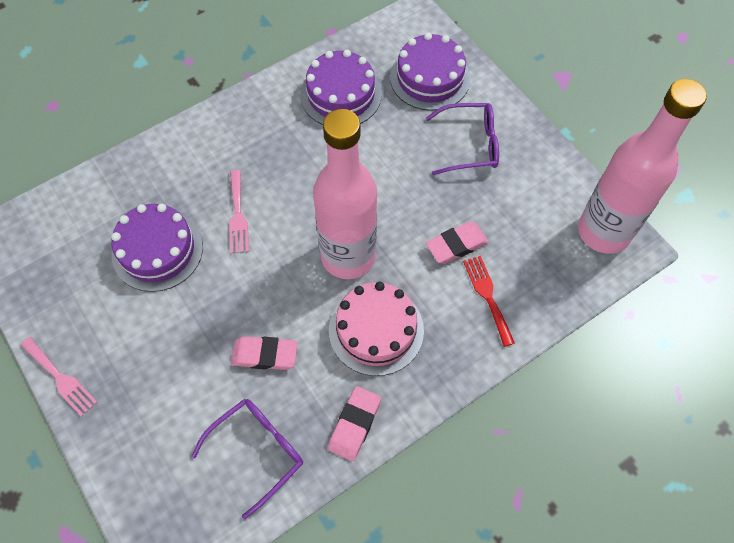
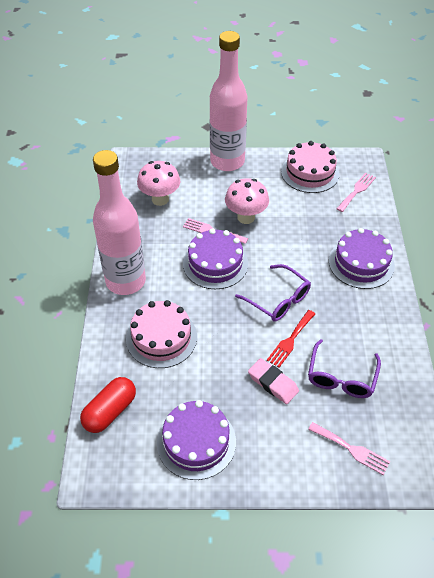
pink cake: [329,282,424,376] = 1 -> [126,300,197,368] [281,141,339,193] = 2
pink eraser: [231,336,298,370] [328,386,381,461] [426,221,489,264] = 3 -> [248,358,299,404] = 1
pink fork: [21,337,98,417] [229,170,249,254] = 2 -> [183,218,248,244] [308,422,390,475] [336,173,376,212] = 3
pink mushroom: none = 0 -> [137,161,180,206] [225,178,269,224] = 2
red capsule: none = 0 -> [80,377,136,433] = 1

